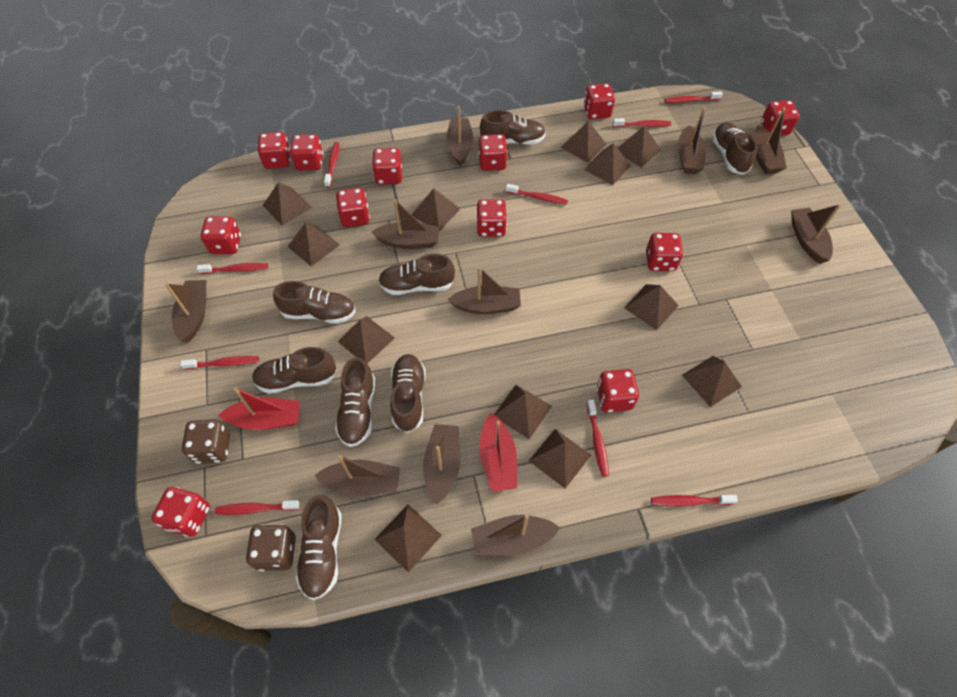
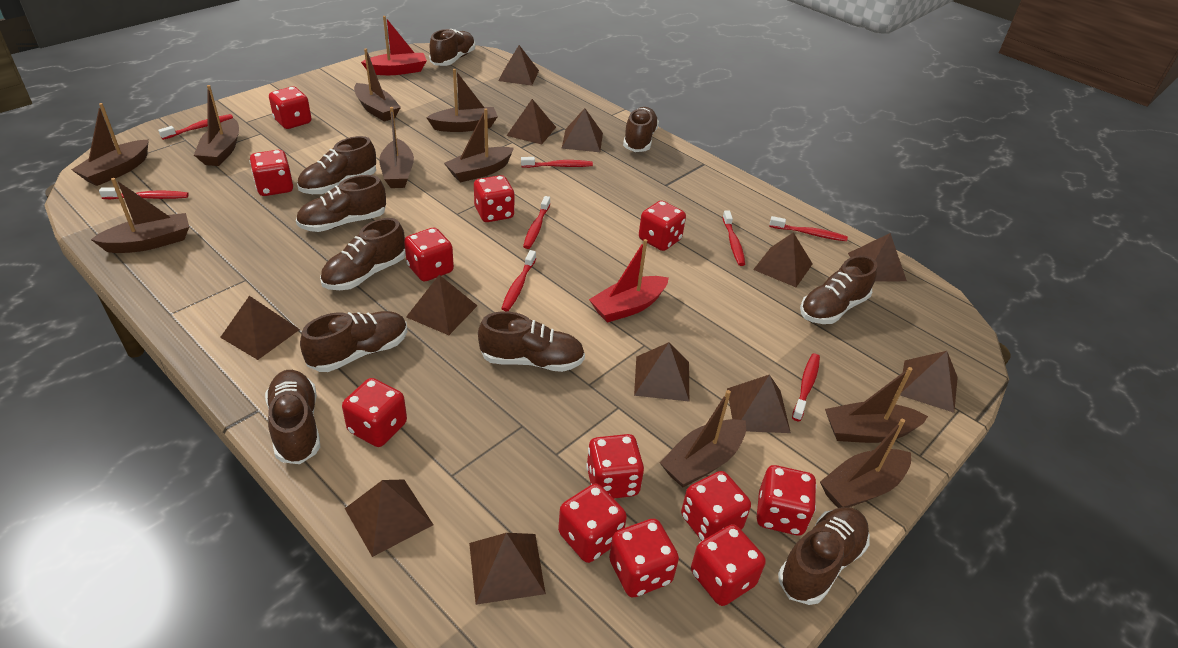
brown dice: [182,419,230,464] [246,524,296,571] = 2 -> none = 0
brown shoe: [252,347,336,394] [273,281,356,324] [296,495,342,600] [335,357,375,447] [378,254,455,295] [390,354,426,433] [480,110,546,145] [712,122,757,175] = 8 -> [265,370,320,464] [296,175,386,232] [297,136,376,194] [300,311,407,372] [320,218,406,290] [429,29,475,66] [478,311,585,372] [623,107,659,152] [778,507,870,605] [800,255,877,324] = 10
red toothbrush: [180,356,259,370] [197,263,268,274] [215,500,300,515] [324,142,339,188] [506,184,568,205] [587,399,609,477] [613,118,671,127] [651,495,738,507] [665,91,723,103] = 9 -> [99,187,189,199] [158,114,233,140] [501,250,536,311] [521,157,593,168] [523,196,550,249] [722,210,745,266] [769,216,848,241] [792,354,820,422] = 8

